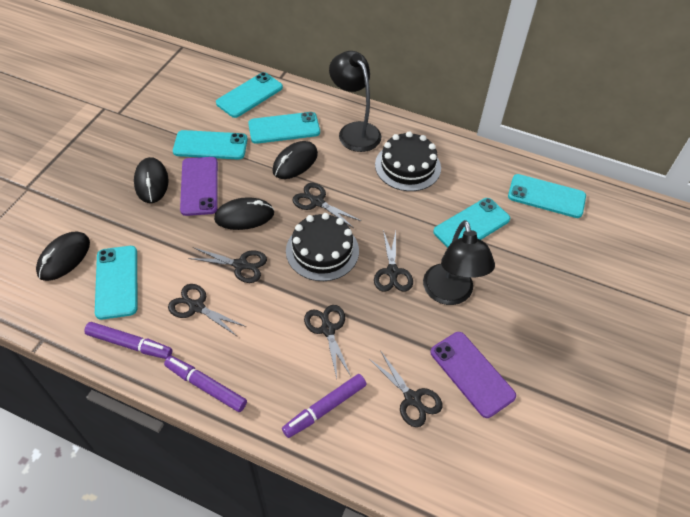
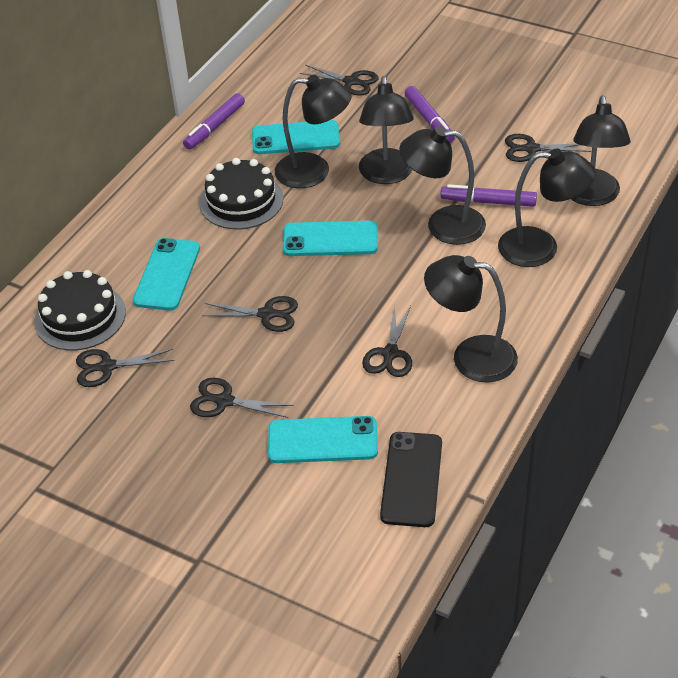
black lamp: [329,51,381,152] [423,220,495,305] = 2 -> [275,75,352,188] [359,76,414,184] [399,126,486,245] [424,255,518,382] [498,148,596,267] [571,95,630,206] = 6
black mouse: [36,231,90,281] [134,157,169,203] [214,197,274,230] [272,141,318,179] = 4 -> none = 0
black phone: none = 0 -> [380,432,442,527] = 1
purple phone: [180,157,218,216] [430,332,516,418] = 2 -> none = 0
turquoise phone: [95,246,137,320] [173,130,248,159] [216,72,283,118] [248,112,320,144] [433,198,510,248] [508,174,586,218] = 6 -> [133,238,200,311] [252,120,340,154] [268,416,378,463] [283,221,378,256] = 4

